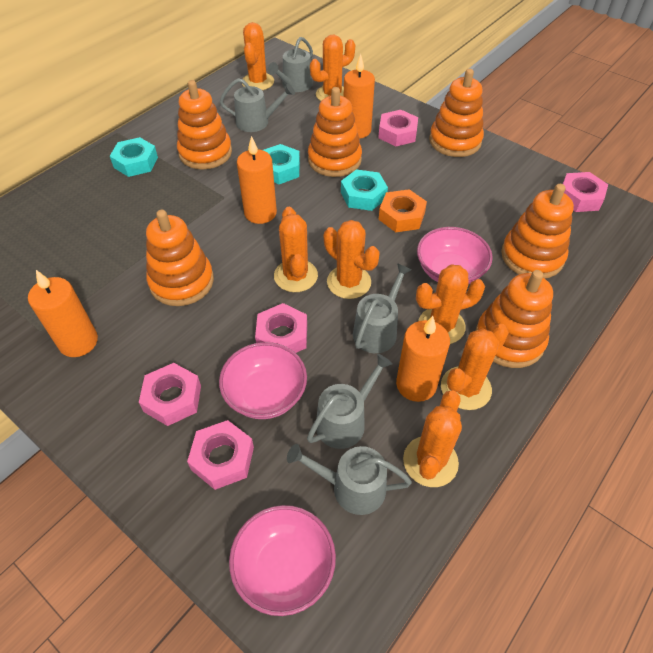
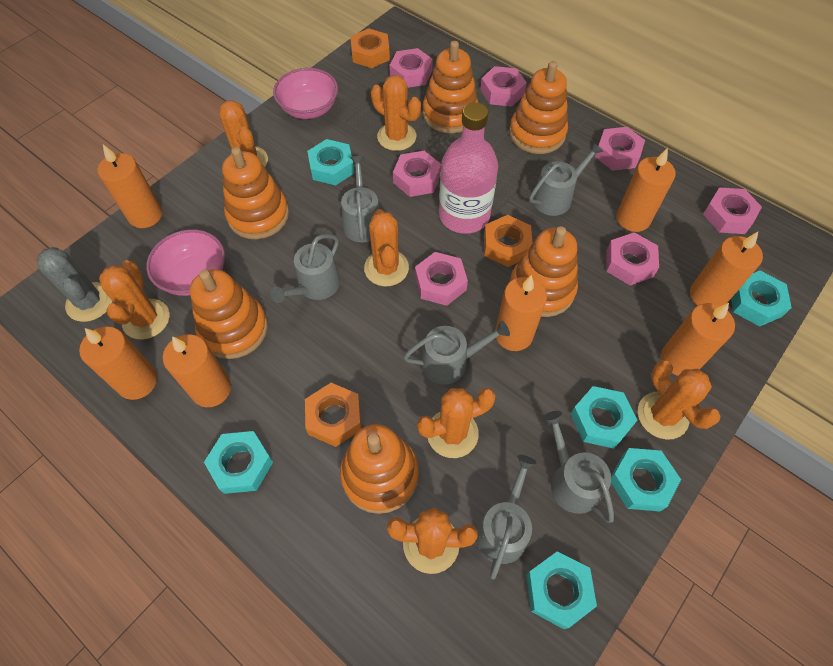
grey cactus: none = 0 -> [37,247,112,322] = 1
grey watering can: [220,78,295,132] [268,37,313,92] [287,444,412,515] [307,354,393,449] [353,263,412,353] = 5 -> [270,234,340,303] [341,156,380,242] [403,321,510,385] [476,455,536,580] [529,142,604,216] [543,411,614,523] = 6
orange candle: [28,270,98,357] [237,136,277,224] [344,54,375,139] [396,316,450,402] = 4 -> [79,327,157,400] [98,144,162,228] [163,334,231,407] [495,275,547,351] [616,148,676,232] [661,303,735,376] [690,232,763,306] = 7
orange nut: [379,189,427,232] = 1 -> [305,383,362,447] [351,28,390,68] [484,215,532,267] = 3
pink bottle: none = 0 -> [439,102,498,234] = 1
pink bowl: [219,342,307,419] [229,505,336,616] [417,227,493,284] = 3 -> [146,229,225,296] [273,68,338,119] = 2
pink nut: [139,363,201,426] [187,420,254,490] [255,303,307,353] [378,110,418,146] [563,172,608,212] = 5 -> [389,48,433,88] [393,151,441,197] [415,252,468,306] [480,66,527,107] [595,127,645,171] [606,232,659,286] [703,187,762,234] = 7
turquoise nut: [110,137,158,177] [263,144,300,184] [341,169,388,211] = 3 -> [204,431,273,494] [307,139,354,185] [526,551,597,629] [571,386,637,449] [611,448,681,512] [731,271,792,326] = 6

